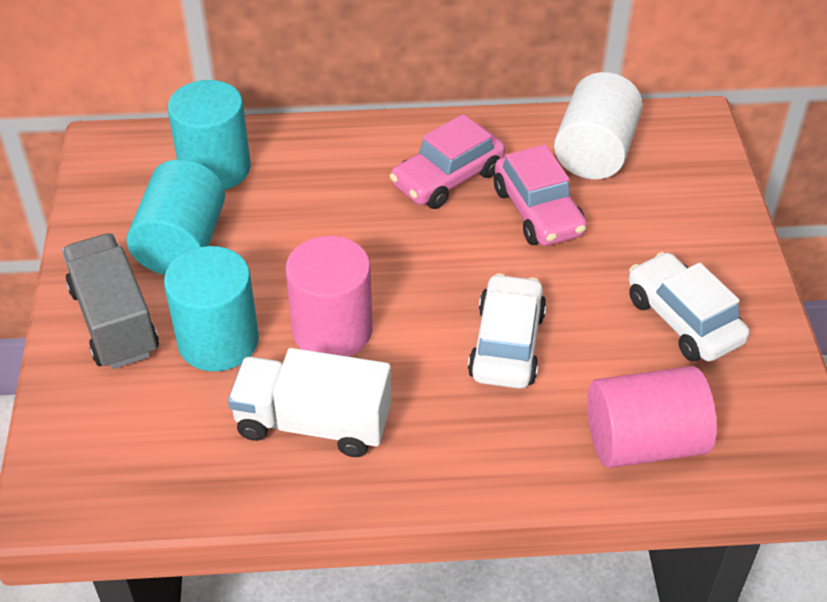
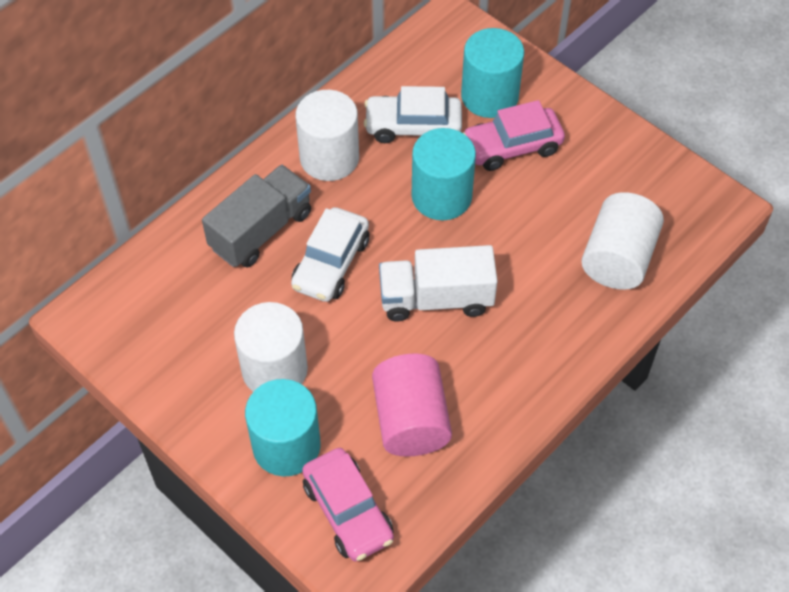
pink cylinder: [285,236,373,357] [587,366,717,468] = 2 -> [372,354,452,457] = 1
white cylinder: [554,72,643,179] = 1 -> [234,302,308,392] [296,90,359,181] [581,192,664,290] = 3

